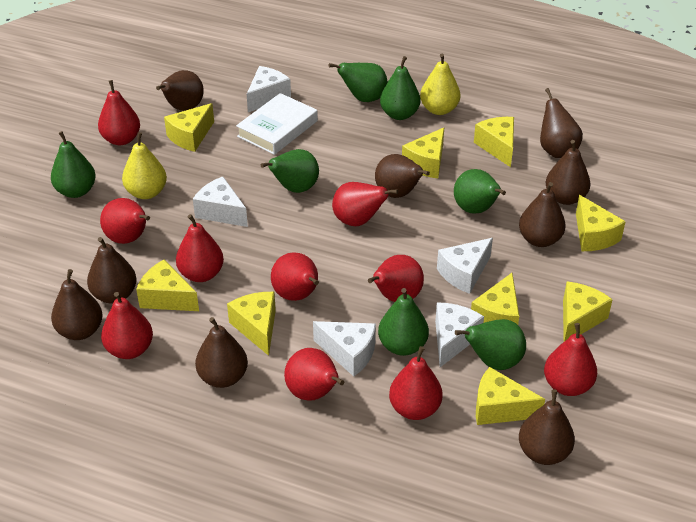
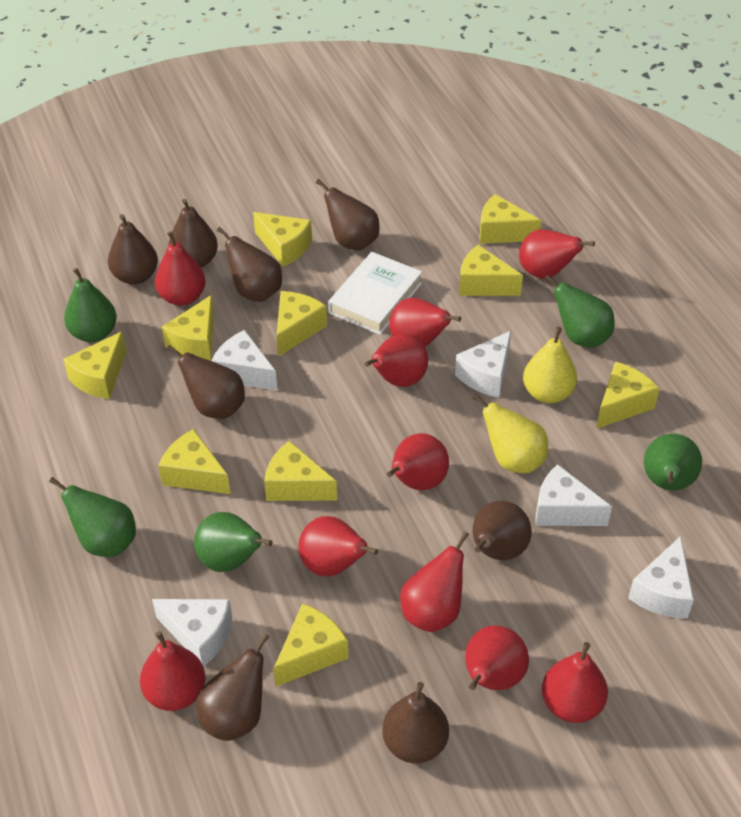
brown pear: [51,269,103,340] [87,237,136,304] [156,70,204,111] [195,317,248,388] [375,154,430,198] [519,182,566,247] [519,389,575,465] [540,88,583,158] [546,140,590,205] = 9 -> [108,214,158,285] [167,345,245,419] [168,199,218,268] [196,633,270,741] [217,227,282,302] [316,179,379,251] [382,682,449,763] [473,501,532,560] = 8
green pear: [51,131,96,198] [261,149,319,193] [329,63,388,102] [378,288,429,356] [380,56,420,120] [454,169,506,214] [455,319,526,370] = 7 -> [49,477,136,557] [64,268,117,342] [194,512,272,572] [544,275,615,347] [644,433,702,490] = 5
yellow cheese: [136,259,199,311] [164,103,214,152] [227,292,276,356] [402,128,444,178] [471,273,519,325] [474,117,514,167] [476,367,545,425] [563,282,613,342] [576,195,626,251] = 9 -> [63,332,126,399] [158,429,231,494] [162,295,214,361] [253,212,312,267] [264,440,337,501] [273,603,348,687] [276,291,327,357] [459,245,523,296] [480,194,541,244] [596,361,660,429] = 10

